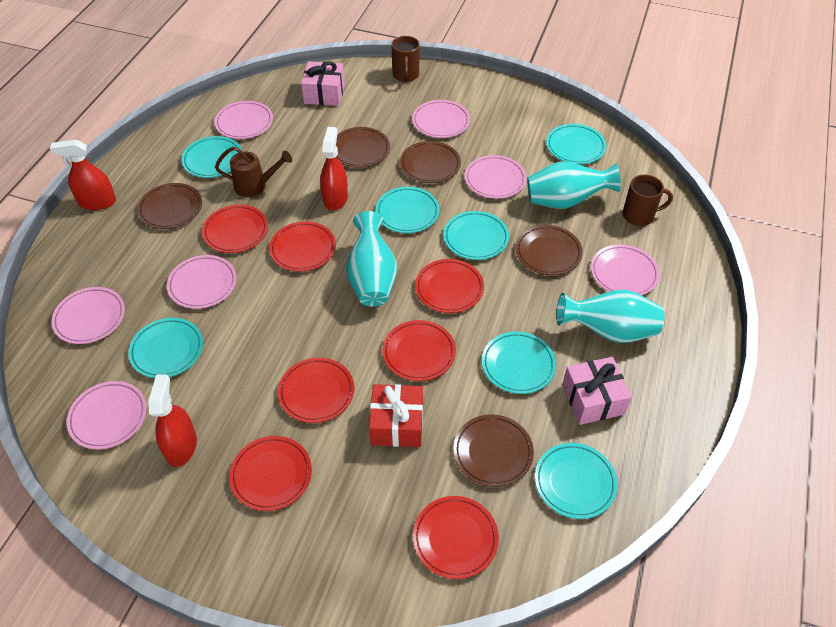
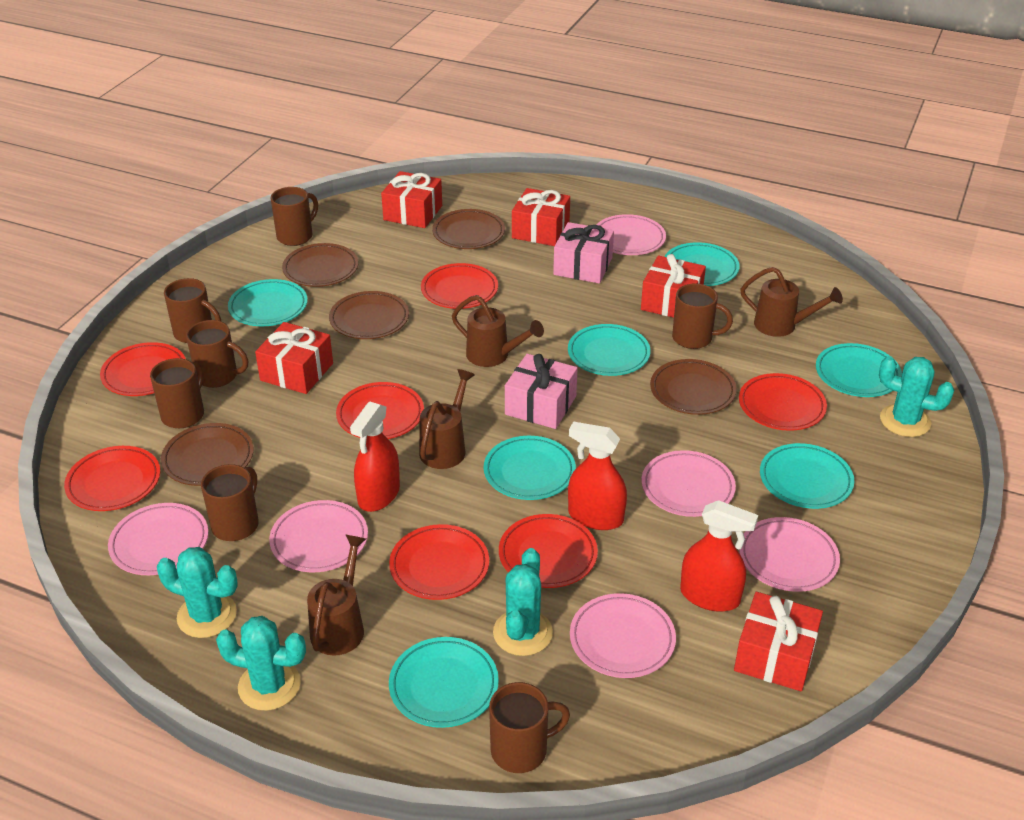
brown mug: [391,36,420,82] [623,174,673,226] = 2 -> [150,358,204,428] [164,278,221,343] [186,320,248,388] [201,464,259,541] [271,187,318,246] [489,682,570,773] [672,283,733,349] = 7
brown watering can: [215,146,292,197] = 1 -> [307,535,366,656] [419,369,475,469] [452,295,544,367] [740,267,843,337] = 4
pink plate: [51,287,125,344] [66,381,147,449] [167,255,237,309] [215,101,273,139] [412,100,470,138] [465,155,526,199] [591,244,660,295] = 7 -> [108,503,208,575] [269,500,368,572] [570,593,676,678] [596,214,666,255] [642,450,736,517] [739,517,840,592] = 6
red gift: [369,384,423,447] = 1 -> [255,322,333,394] [381,171,442,228] [512,188,570,246] [641,254,706,318] [734,592,823,691] = 5
turquoise cactus: none = 0 -> [157,547,238,638] [216,616,306,711] [493,548,553,656] [879,356,954,437] = 4
turquoise vase: [346,211,397,307] [527,162,621,209] [556,290,664,343] = 3 -> none = 0

